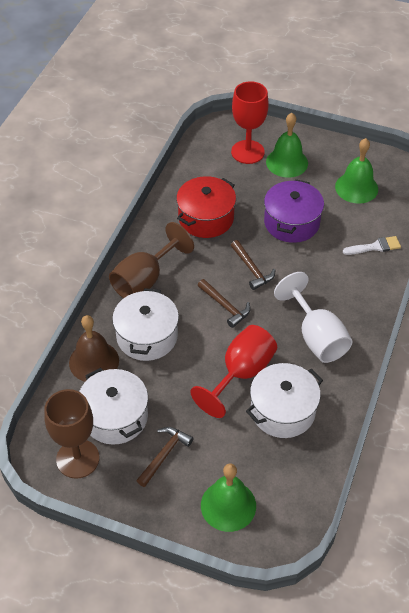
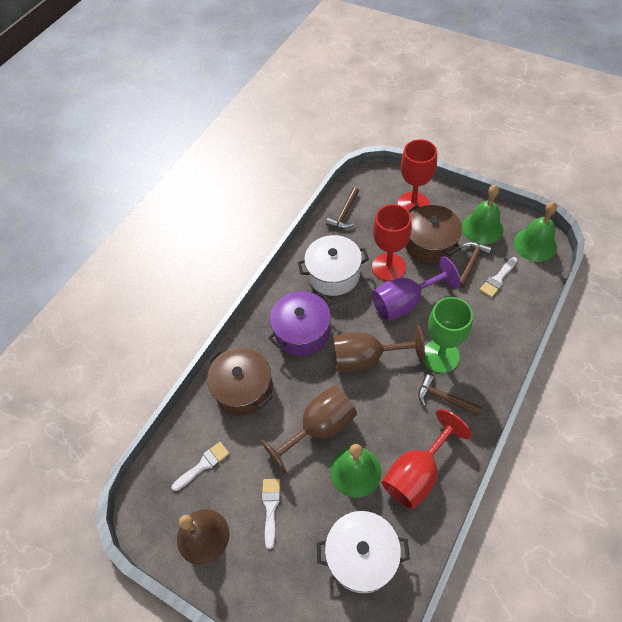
brown pot: none = 0 -> [207,347,273,416] [405,205,462,264] = 2
green goblet: none = 0 -> [424,297,473,373] = 1
purple goblet: none = 0 -> [372,257,461,321] = 1
red goblet: [191,325,277,418] [231,81,268,164] = 2 -> [372,204,412,281] [381,409,472,510] [398,139,437,213] = 3
red pot: [176,176,236,238] = 1 -> none = 0
white brush: [343,236,401,255] = 1 -> [172,442,230,491] [262,479,280,549] [480,257,517,298] = 3
white goblet: [274,272,352,363] = 1 -> none = 0
white pot: [79,368,148,445] [112,288,179,361] [246,363,323,438] = 3 -> [298,235,369,296] [317,511,410,593] = 2

